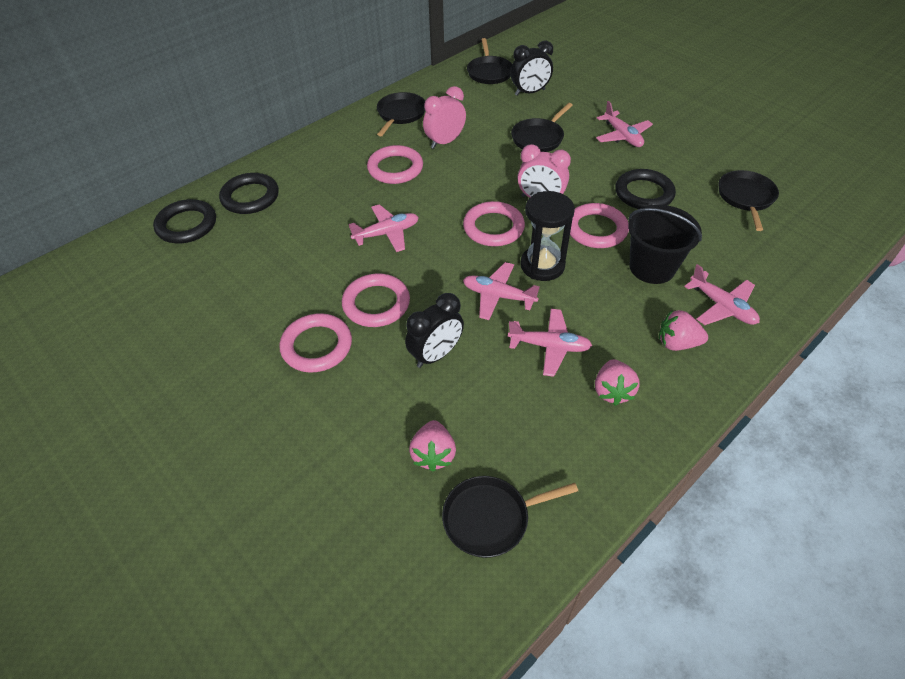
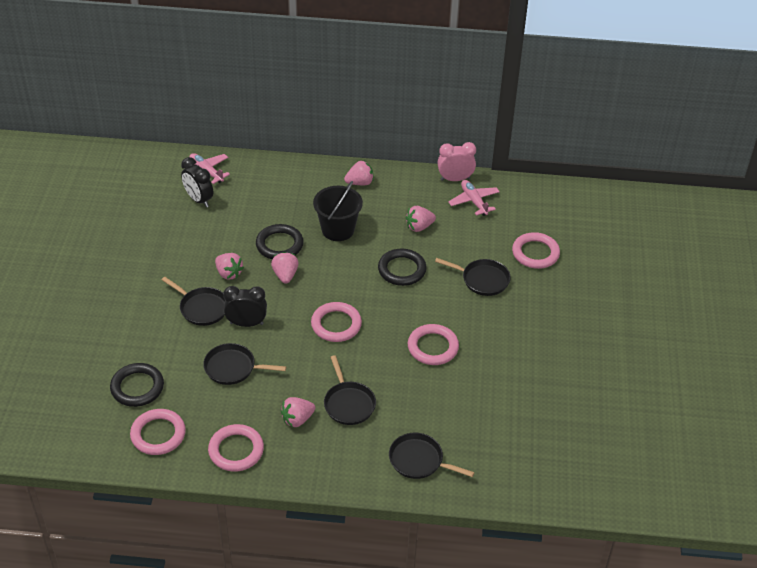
black hourglass: [520,191,575,281] = 1 -> none = 0
pink clock: [423,86,466,149] [517,144,571,198] = 2 -> [437,142,476,181] = 1
pink plane: [349,204,419,252] [463,262,540,320] [508,309,592,377] [596,101,653,147] [684,264,760,325] = 5 -> [189,153,230,184] [448,180,500,216] = 2
pink strawberry: [409,420,456,472] [595,359,640,406] [659,310,708,351] = 3 -> [215,253,244,280] [271,252,299,284] [281,397,315,427] [344,161,374,185] [406,206,436,232] = 5

